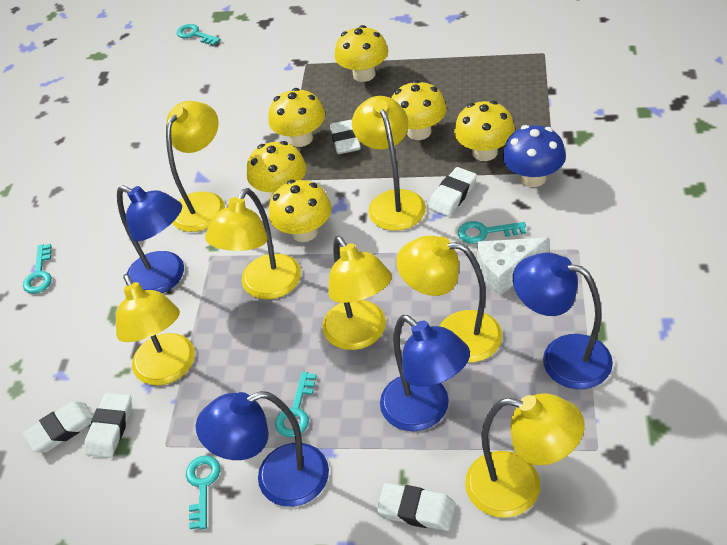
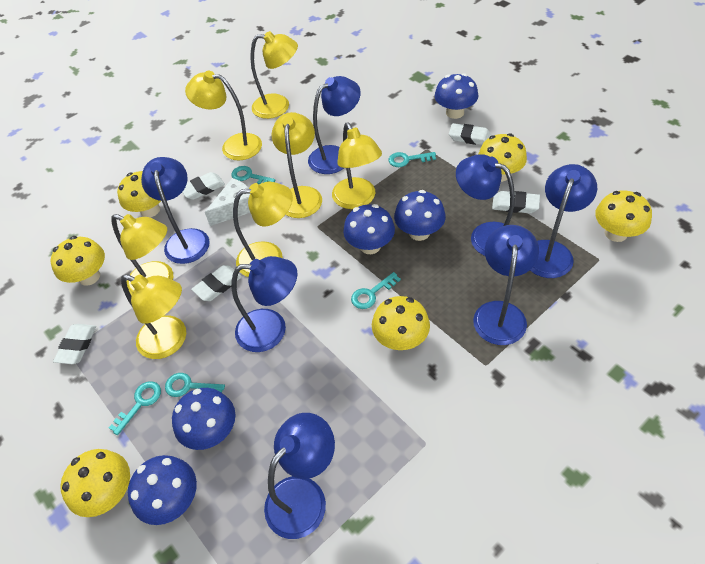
blue lamp: [117,185,184,293] [196,391,329,507] [380,315,470,431] [513,253,613,389] = 4 -> [141,157,210,264] [232,256,298,352] [264,413,335,539] [308,76,361,174] [456,154,515,256] [473,225,539,345] [530,164,597,278] = 7
blue mushroom: [503,125,566,187] = 1 -> [128,455,197,525] [172,388,235,450] [343,204,395,254] [394,190,446,241] [435,73,478,119] = 5

